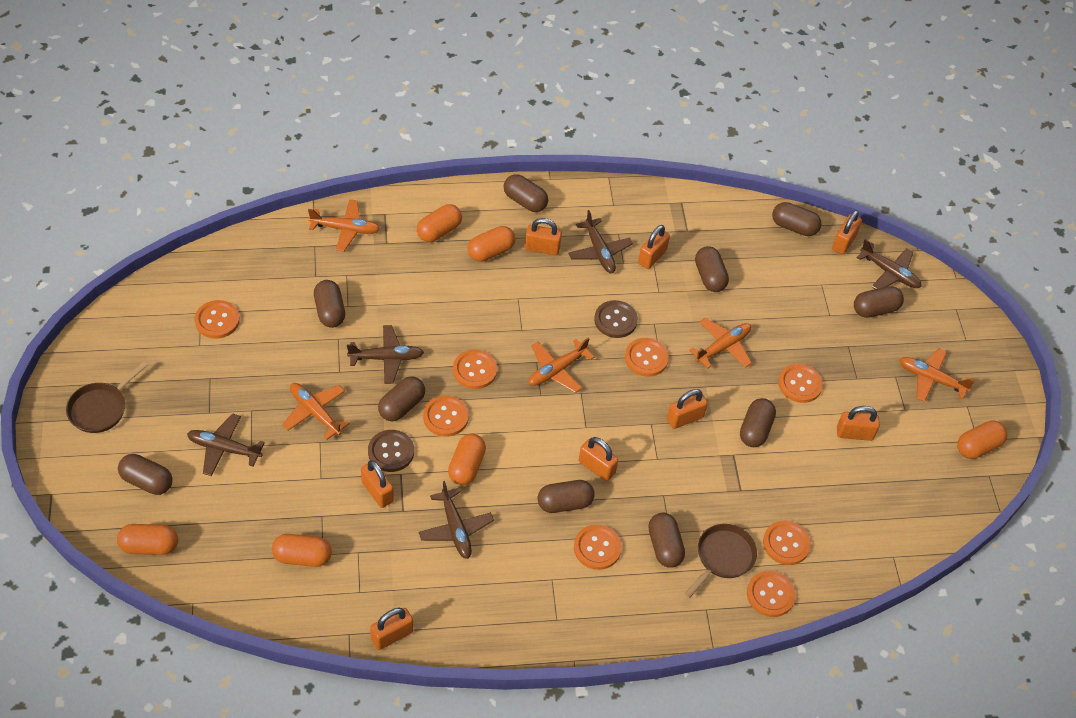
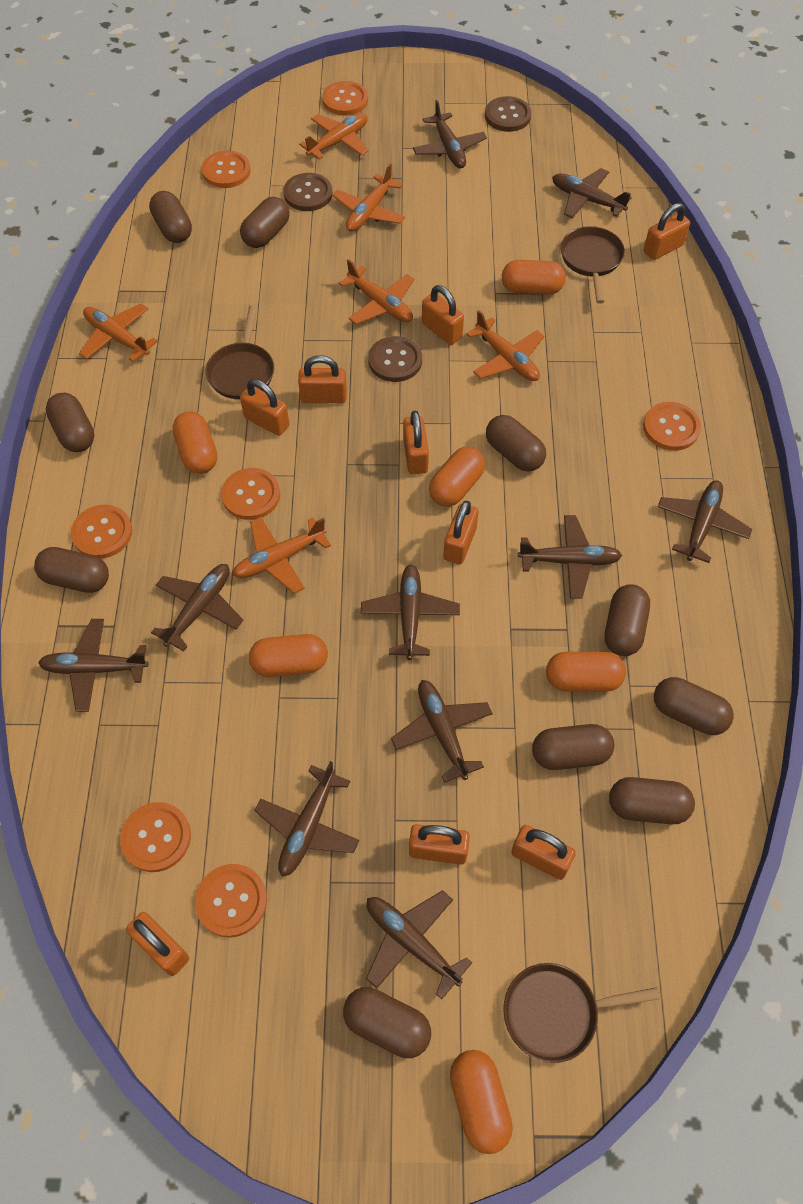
brown button: [368,430,414,472] [594,300,638,338] = 2 -> [283,173,332,211] [368,336,422,382] [485,96,532,132] = 3
brown pan: [66,361,148,433] [684,524,757,598] = 2 -> [206,305,274,399] [503,963,660,1063] [561,226,625,304] = 3
brown plane: [187,413,265,476] [347,325,424,384] [419,481,494,559] [568,210,633,273] [856,239,922,289] = 5 -> [38,619,148,712] [151,564,243,651] [254,761,359,876] [361,564,460,660] [366,890,472,1000] [391,680,493,783] [413,100,487,168] [518,515,622,599] [552,168,632,218] [657,480,752,563] = 10
orange button: [195,300,240,339] [423,396,469,437] [453,349,497,389] [574,525,622,570] [625,338,669,377] [747,571,796,617] [763,521,811,565] [778,364,823,403] = 8 -> [71,505,132,559] [120,802,191,872] [195,864,267,938] [202,151,250,188] [221,468,280,520] [322,81,368,116] [643,402,701,451] = 7
orange padlock: [361,460,394,508] [370,608,413,650] [525,218,562,255] [579,437,618,481] [638,225,670,269] [667,389,708,429] [832,210,862,255] [837,406,880,441] = 8 -> [126,912,189,976] [240,379,289,436] [298,355,347,403] [403,411,429,474] [409,824,470,865] [422,285,464,345] [443,501,478,564] [511,825,576,880] [644,203,690,260] = 9
orange plane: [282,383,350,440] [308,199,380,252] [528,337,594,393] [689,318,752,369] [899,348,975,402] = 5 -> [79,304,158,362] [233,517,331,594] [299,113,368,160] [332,163,405,232] [339,259,414,324] [466,310,544,381] = 6

